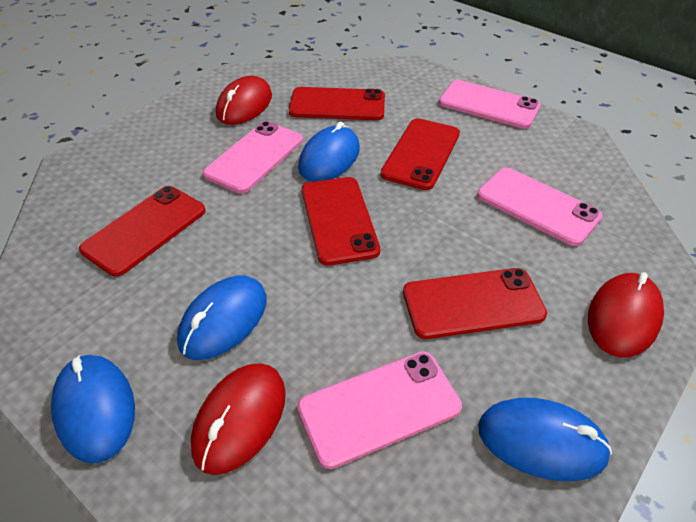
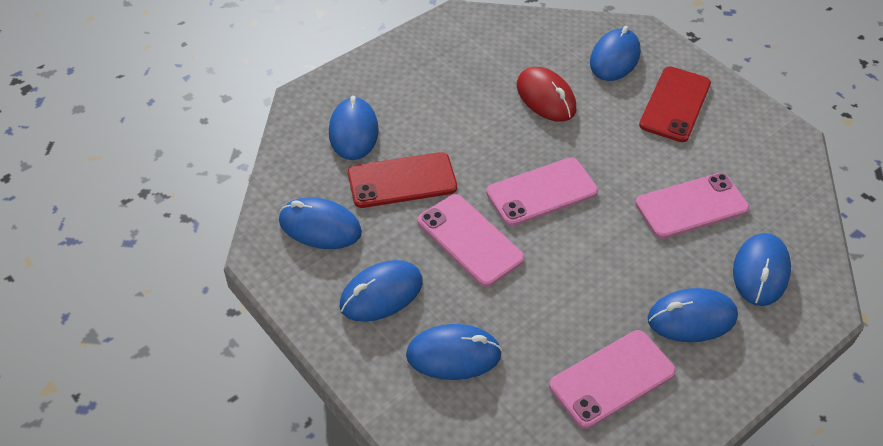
blue mouse: [51,355,135,463] [177,276,266,360] [298,122,360,182] [478,398,612,481] = 4 -> [279,197,362,249] [329,96,379,160] [340,260,423,322] [406,324,502,380] [590,26,641,81] [647,288,738,342] [733,233,791,306] = 7
red mouse: [191,363,286,475] [216,76,272,125] [588,272,664,357] = 3 -> [517,67,576,122] = 1
red phone: [79,186,206,277] [289,87,385,120] [302,177,380,265] [381,118,460,190] [403,268,547,339] = 5 -> [348,152,457,208] [639,66,711,142] = 2

